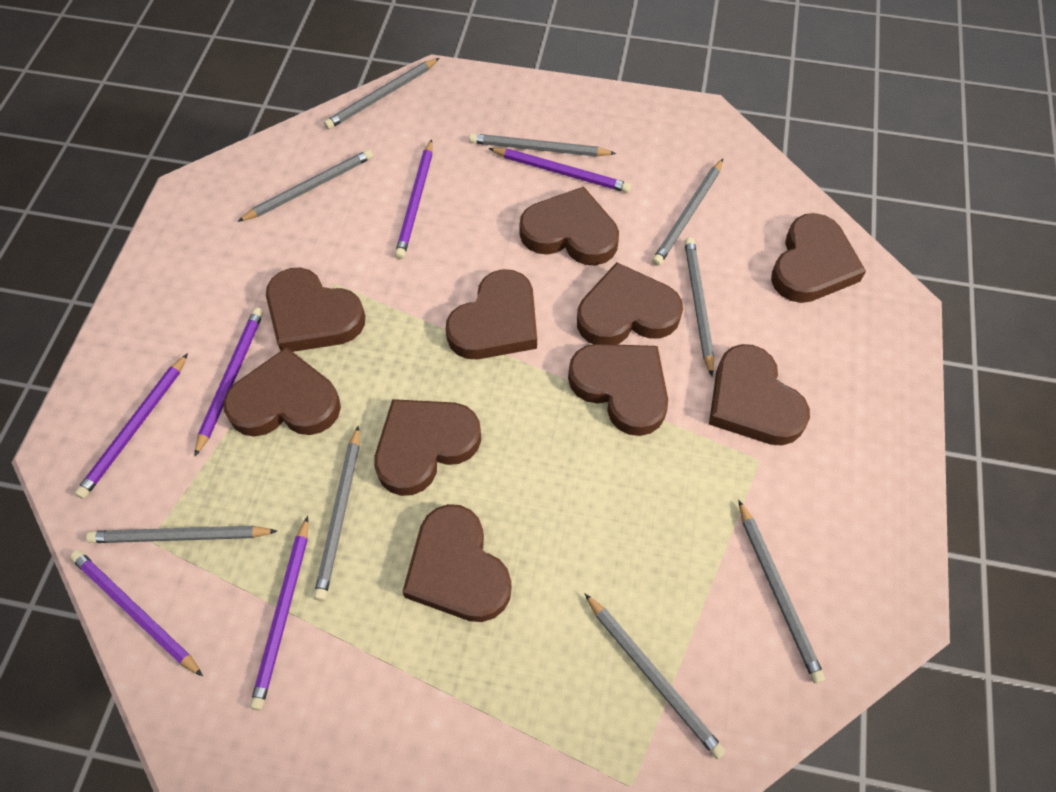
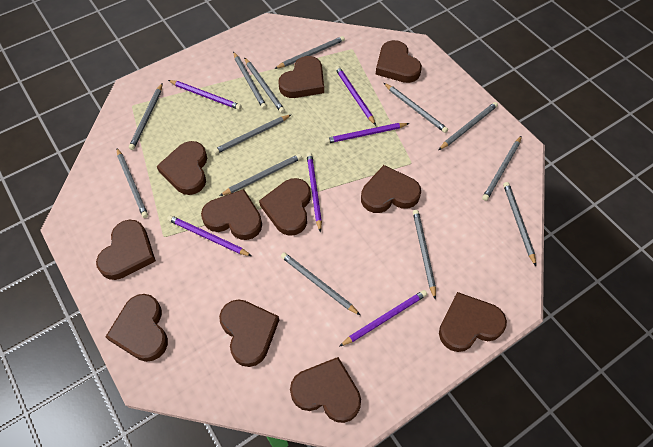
brown heart: [223,347,341,437] [266,268,365,352] [374,399,481,496] [402,504,511,622] [446,269,537,359] [519,187,619,265] [568,344,668,436] [577,262,683,345] [709,344,810,445] [771,213,866,303] = 10 -> [96,220,156,280] [106,294,168,362] [157,141,207,195] [201,189,262,240] [219,299,279,367] [259,178,311,236] [278,56,324,98] [290,357,361,423] [361,165,421,213] [376,40,422,83] [439,292,507,352] = 11
grey pencil: [86,526,277,543] [237,149,373,222] [314,426,359,601] [324,58,439,129] [469,133,616,157] [584,593,726,759] [652,159,723,266] [684,237,714,376] [738,500,825,684] = 9 -> [117,148,148,218] [129,84,162,150] [213,114,292,154] [220,154,302,196] [233,52,267,109] [244,58,285,113] [274,36,345,69] [281,252,360,315] [384,83,448,133] [413,210,436,300] [439,102,498,150] [482,136,522,201] [503,182,536,266] = 13

